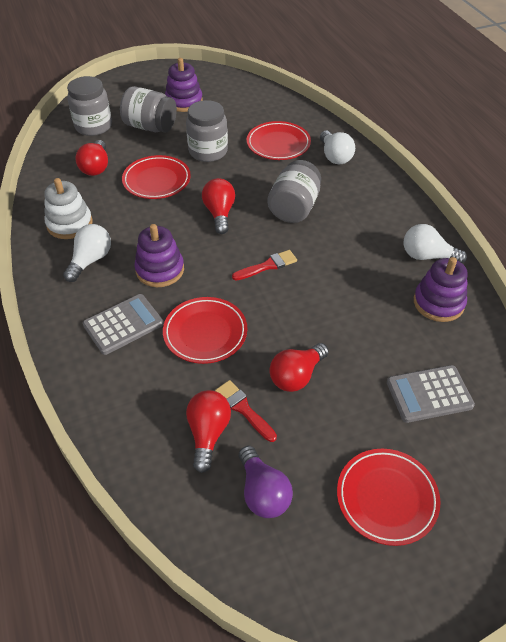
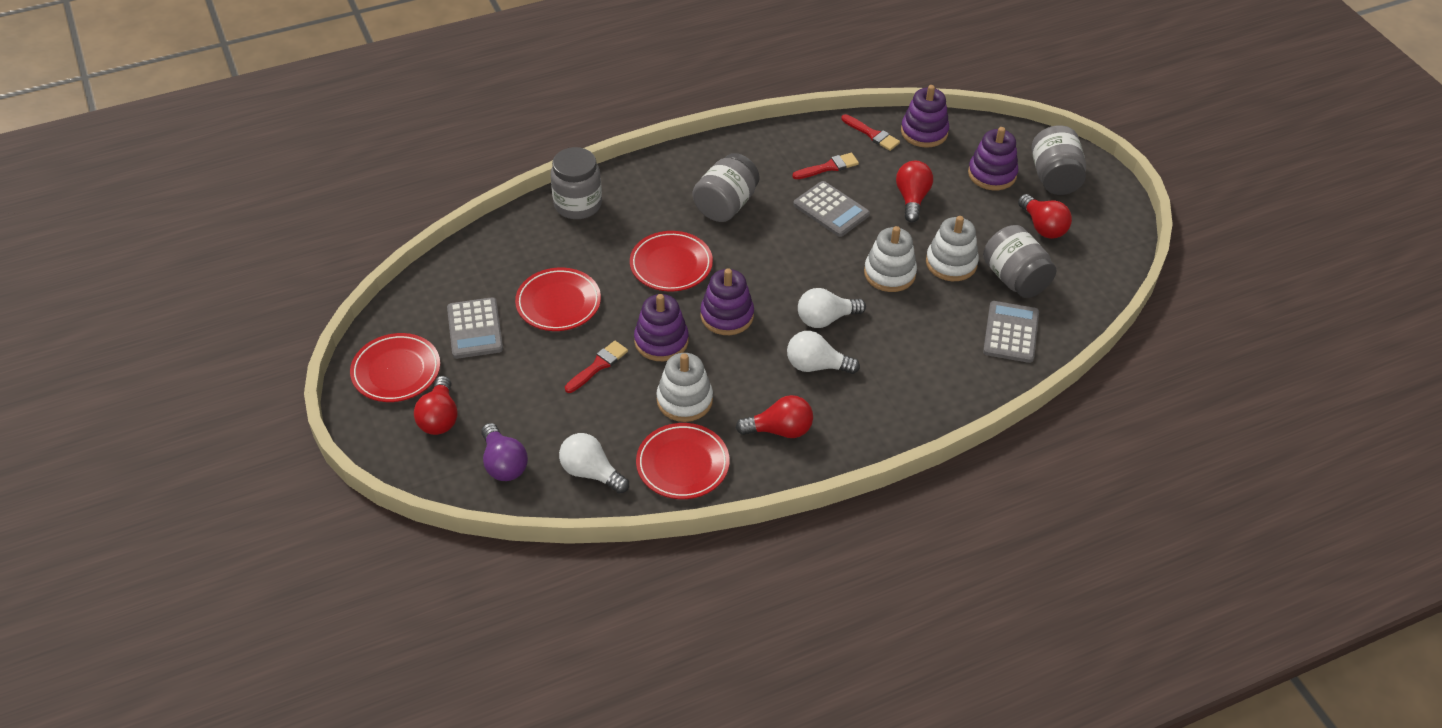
grey calculator: [83,294,164,355] [387,365,475,423] = 2 -> [447,297,503,359] [793,181,870,237] [983,301,1039,363] = 3
purple stacking toy: [134,224,184,287] [165,58,203,112] [414,257,468,322] = 3 -> [634,294,689,361] [700,268,754,335] [901,85,949,148] [968,127,1018,190] = 4
red brush: [215,380,277,442] [232,250,297,280] = 2 -> [565,341,628,393] [792,153,859,179] [841,114,900,151] = 3
white stacking toy: [44,178,93,239] = 1 -> [656,353,713,422] [864,226,917,292] [926,216,979,281] = 3

